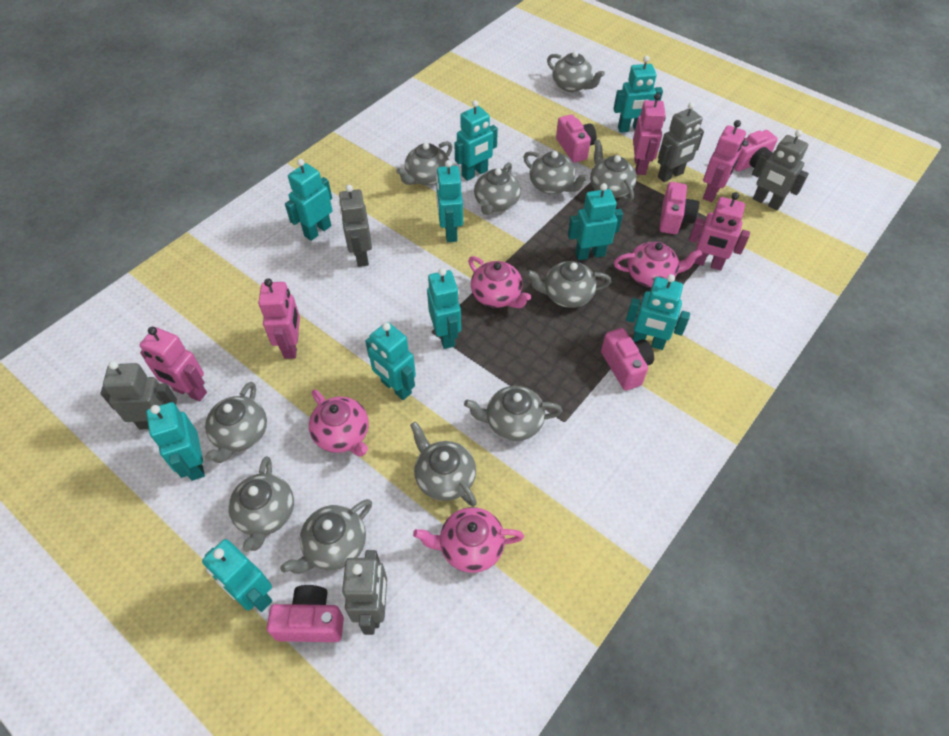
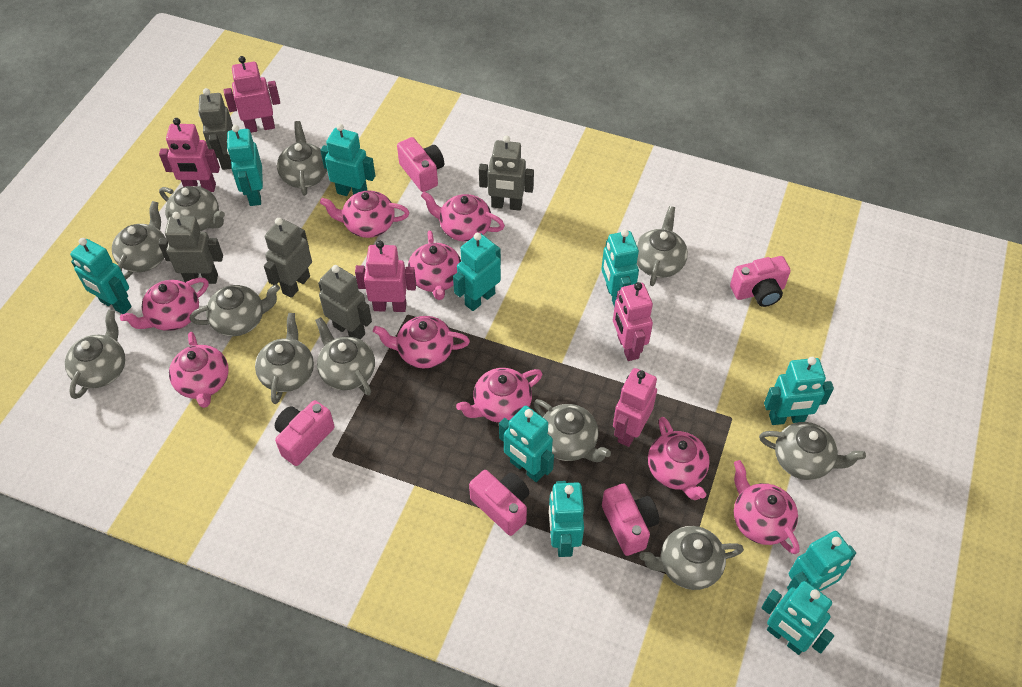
pink teapot: [309,389,369,456] [413,507,524,573] [468,256,531,308] [614,242,703,287] = 4 -> [120,278,209,331] [169,332,229,408] [320,190,409,238] [373,316,470,369] [408,231,461,300] [421,191,505,241] [456,368,543,423] [648,417,710,500] [734,460,800,554] = 9

